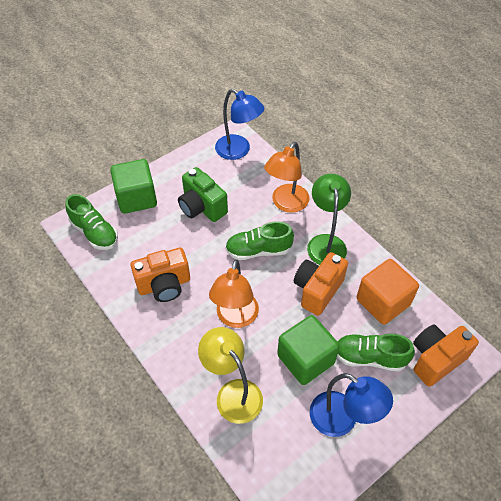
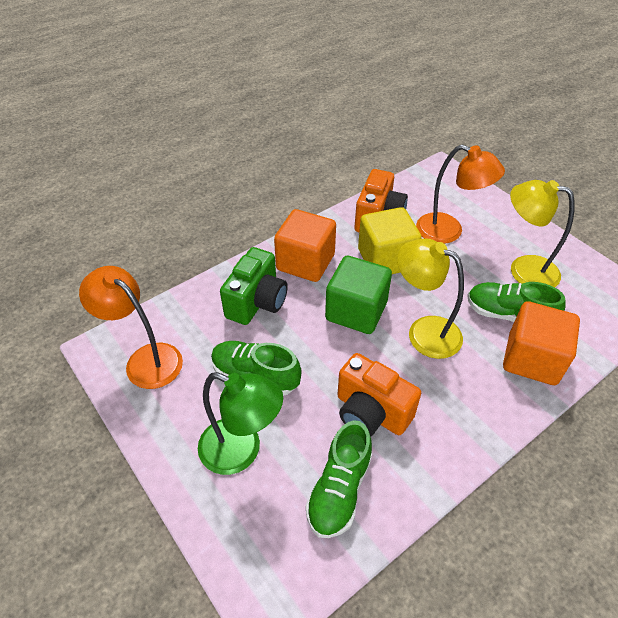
blue lamp: [215,89,264,160] [309,373,393,437] = 2 -> none = 0
green cube: [110,159,157,214] [277,315,340,385] = 2 -> [325,256,392,334] = 1
orange camera: [130,248,190,302] [294,252,348,316] [413,324,479,387] = 3 -> [337,353,421,437] [355,169,408,232] = 2
orange cube: [357,259,419,325] = 1 -> [274,209,336,282] [503,301,580,385] = 2
yellow cube: none = 0 -> [358,207,422,274] = 1
yellow lamp: [198,327,263,424] = 1 -> [397,238,464,359] [510,180,575,287] = 2

